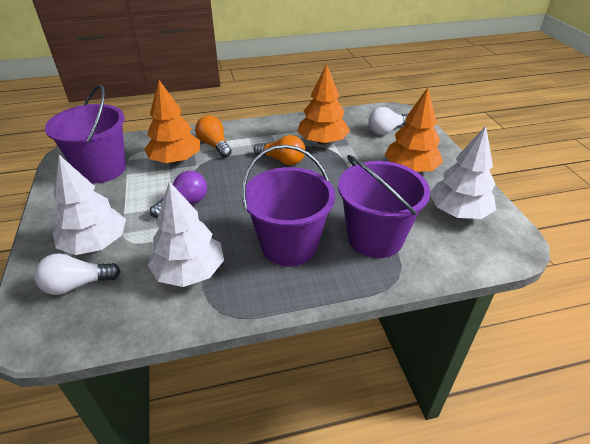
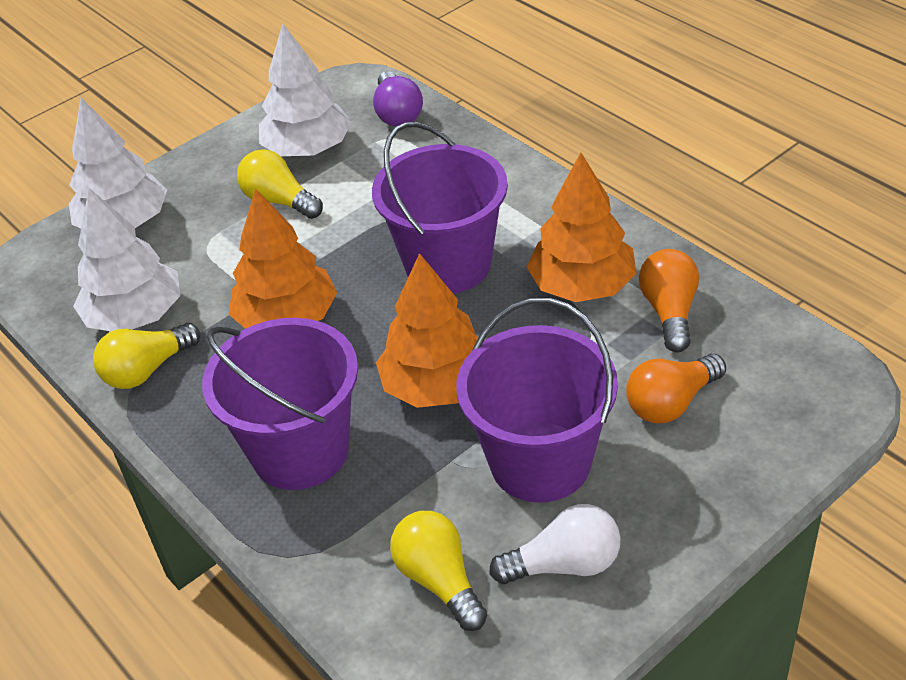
white light bulb: [34,253,121,295] [368,107,408,135] = 2 -> [489,504,621,584] = 1
yellow light bulb: none = 0 -> [93,323,200,389] [237,149,323,219] [390,511,487,631] = 3

